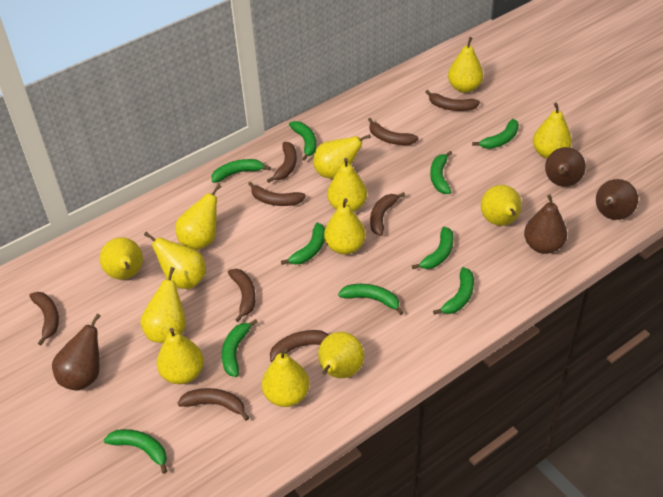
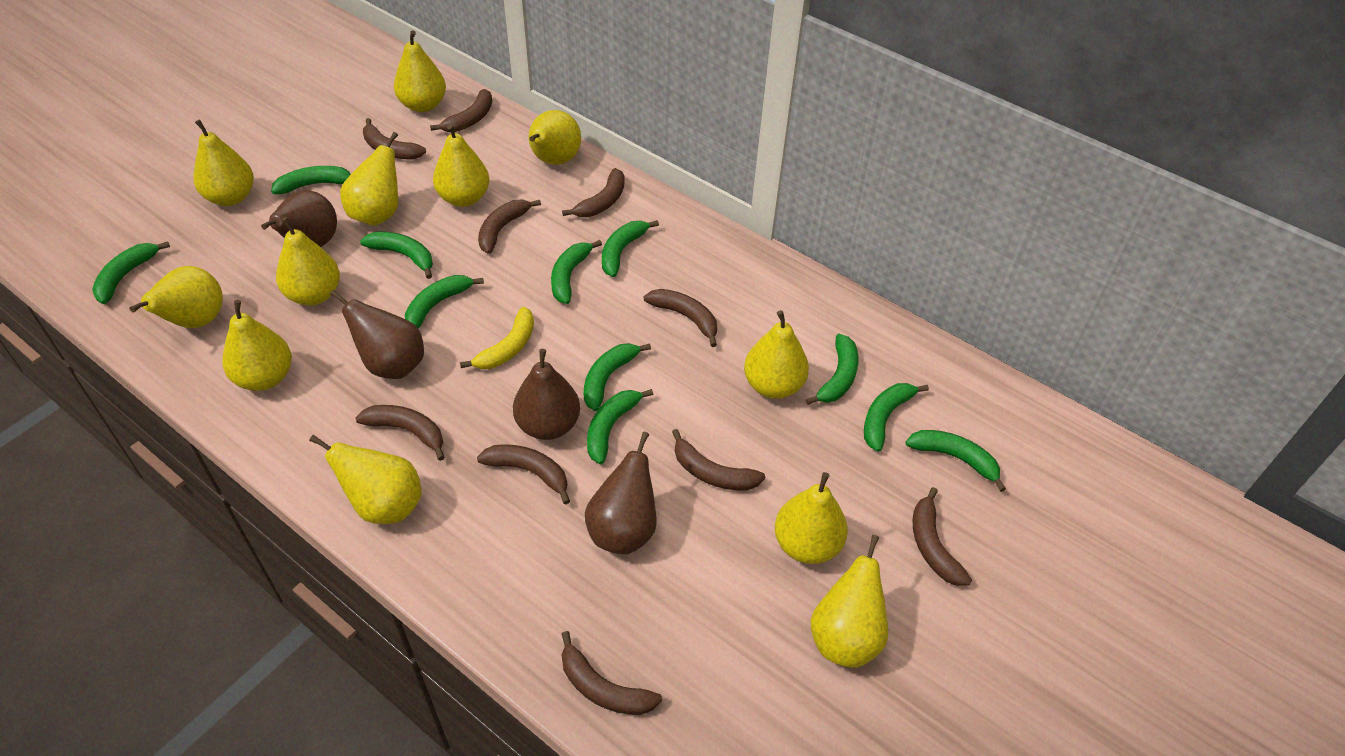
brown banana: [29,292,59,345] [178,388,249,421] [228,269,256,322] [248,182,306,206] [267,142,297,183] [270,330,328,362] [368,118,419,145] [370,192,405,236] [425,90,480,111] = 9 -> [356,405,445,461] [363,118,426,160] [430,89,492,132] [477,444,570,505] [478,200,541,254] [562,168,625,217] [562,631,662,715] [644,289,717,347] [672,429,765,491] [913,487,972,586] = 10
green banana: [104,429,167,474] [212,159,271,183] [222,319,258,377] [281,222,325,265] [289,121,316,161] [338,284,404,315] [412,226,454,269] [430,151,452,194] [433,267,474,315] [472,119,519,149] = 10 -> [92,241,170,304] [271,166,351,194] [360,232,433,279] [405,275,484,329] [551,240,602,304] [584,343,651,411] [587,389,653,464] [602,220,659,277] [806,334,858,405] [864,383,929,452] [905,430,1006,492] = 11
yellow banana: none = 0 -> [460,307,534,369] = 1
yellow pear: [100,237,143,280] [140,267,186,343] [144,232,206,289] [157,328,204,384] [175,184,221,250] [262,348,310,407] [313,134,371,179] [318,332,364,378] [324,198,366,255] [327,158,367,212] [448,37,484,93] [481,185,522,226] [533,103,572,159] = 13 -> [130,266,223,328] [194,119,254,206] [222,300,292,391] [276,217,340,306] [309,435,421,524] [340,132,398,226] [394,30,446,112] [433,124,490,207] [528,110,581,165] [744,310,809,399] [775,472,848,564] [810,535,888,668] = 12

